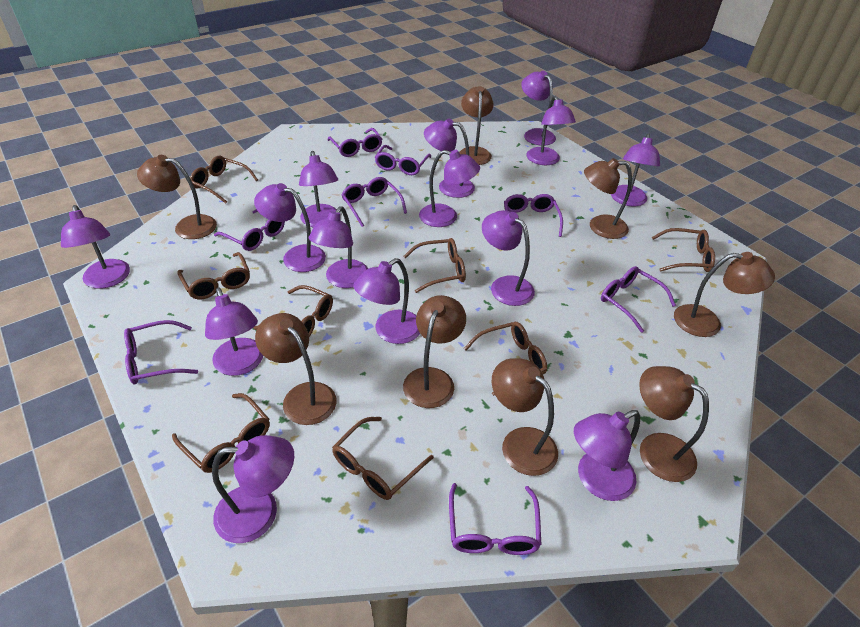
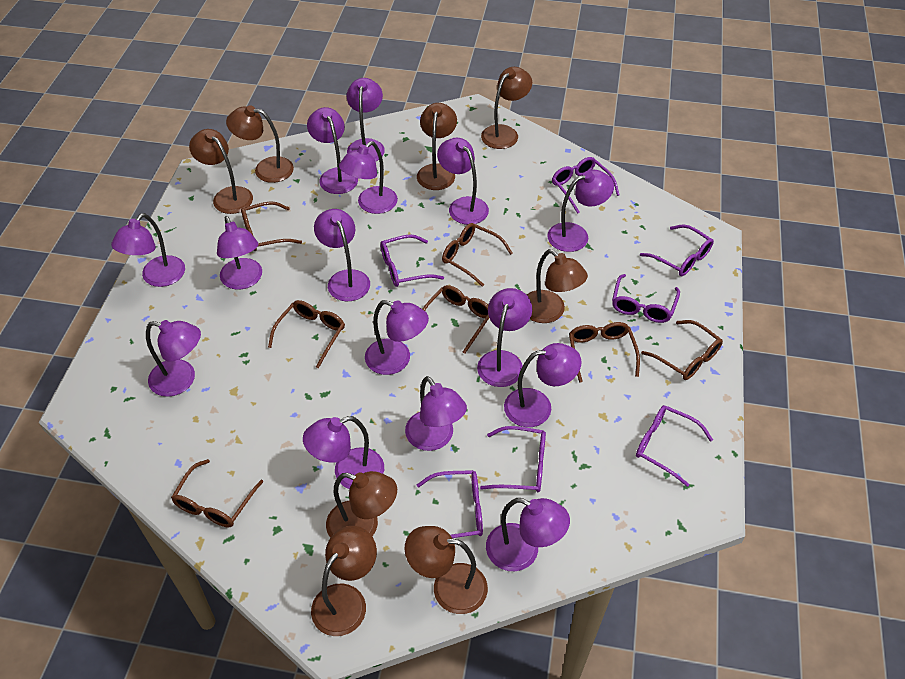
brown glasses: [172,393,270,473] [177,252,250,299] [190,156,258,204] [253,285,333,337] [332,417,434,500] [403,238,466,293] [464,322,547,396] [652,228,715,272] = 8 -> [171,459,263,528] [241,201,302,251] [268,300,345,368] [422,285,489,354] [442,223,513,287] [569,322,640,383] [641,320,723,380] = 7
purple glasses: [124,320,198,385] [214,209,285,251] [328,128,382,157] [342,177,407,227] [375,145,431,175] [449,483,542,555] [504,194,563,237] [601,266,676,333] = 8 -> [380,234,444,287] [417,470,483,538] [480,426,546,492] [552,157,620,214] [612,274,680,323] [636,405,713,487] [640,224,714,276] = 7
purple lamp: [61,205,130,289] [205,288,263,376] [212,435,294,543] [254,183,326,272] [299,151,338,228] [309,206,368,288] [353,258,420,344] [419,150,480,227] [424,118,475,198] [482,210,535,306] [521,71,556,146] [527,96,576,165] [574,410,640,501] [611,133,660,206] = 14 -> [111,213,185,287] [146,320,201,397] [217,216,262,290] [303,416,384,489] [307,107,358,194] [314,209,370,301] [339,141,398,214] [347,78,385,162] [365,300,429,375] [405,376,467,451] [437,138,489,225] [477,288,532,387] [486,498,570,571] [504,343,582,427] [547,170,614,252] = 15

